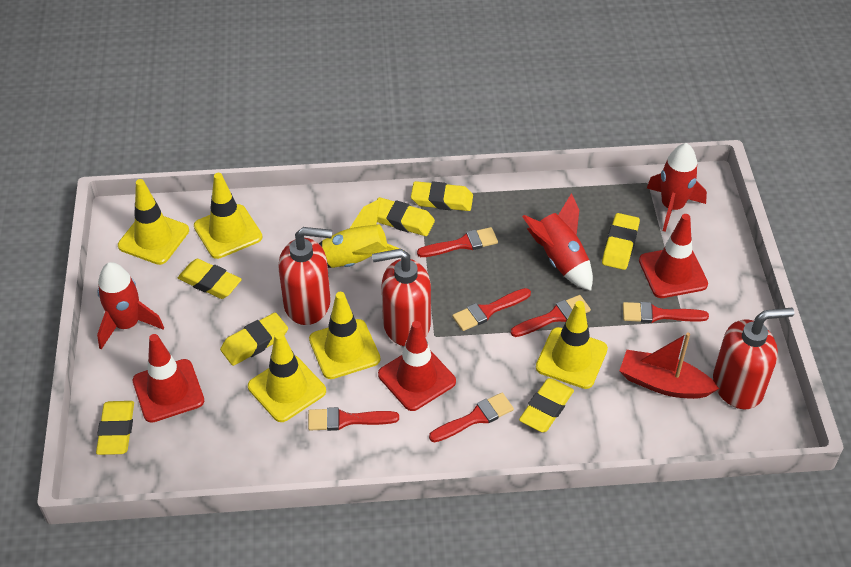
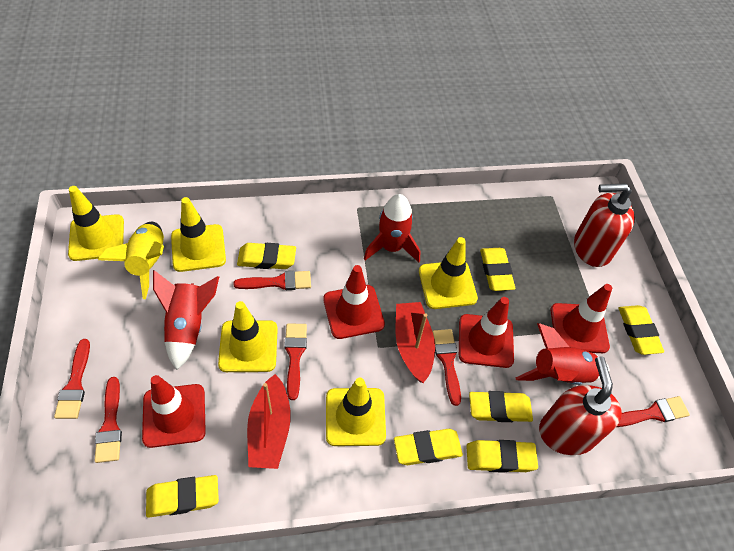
red boat: [619,333,719,399] = 1 -> [247,374,291,469] [396,302,435,383] = 2
red soap dispenser: [279,227,332,325] [372,249,431,346] [713,308,794,409] = 3 -> [539,356,622,455] [574,183,635,267] = 2
red traffic cone: [133,334,204,423] [378,321,456,411] [639,214,708,298] = 3 -> [142,375,206,448] [323,265,385,339] [459,297,514,368] [550,284,612,353] = 4

